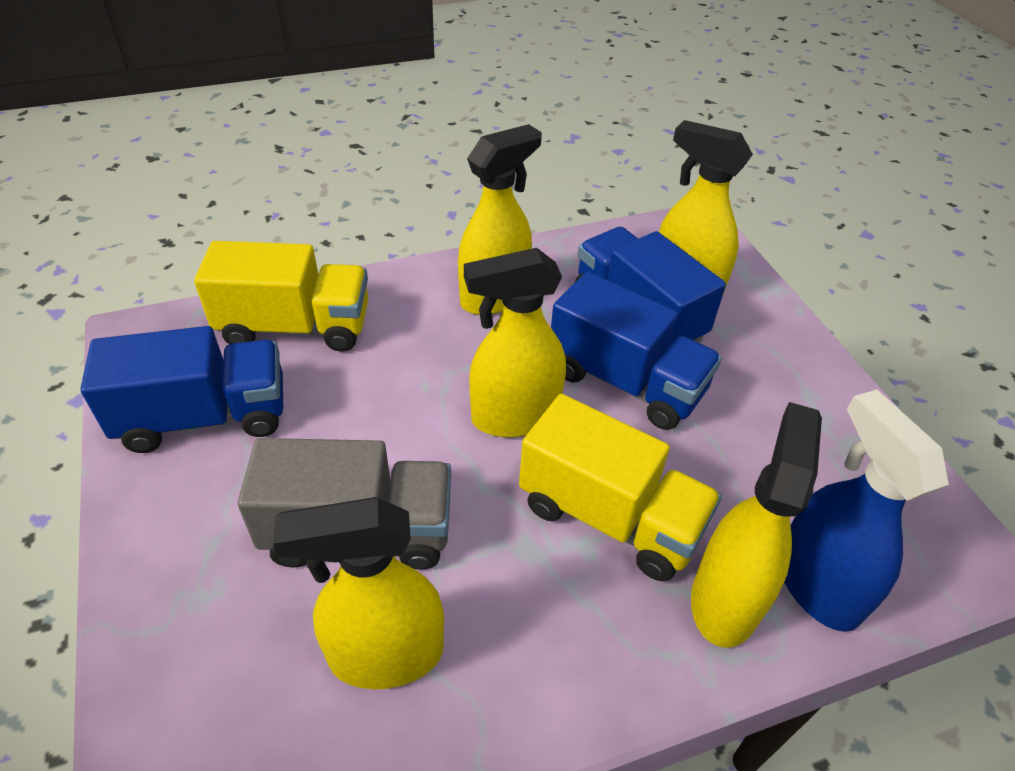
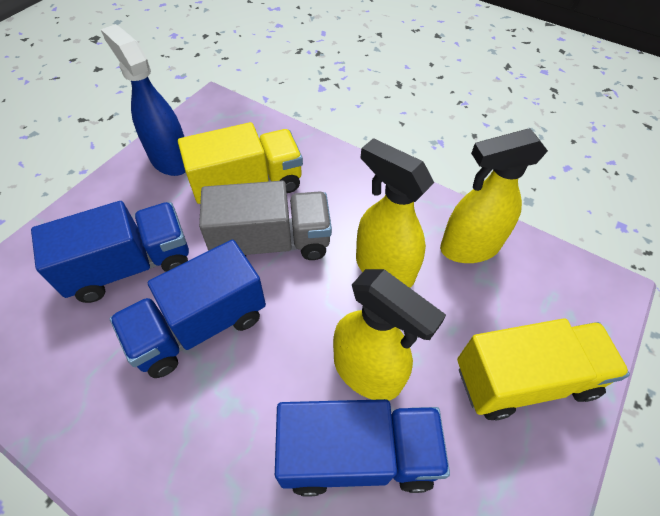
yellow spray bottle: [273,497,444,689] [458,124,542,315] [464,248,566,437] [659,120,753,297] [691,402,822,648] = 5 -> [333,269,446,401] [356,138,434,288] [440,128,548,263] = 3

